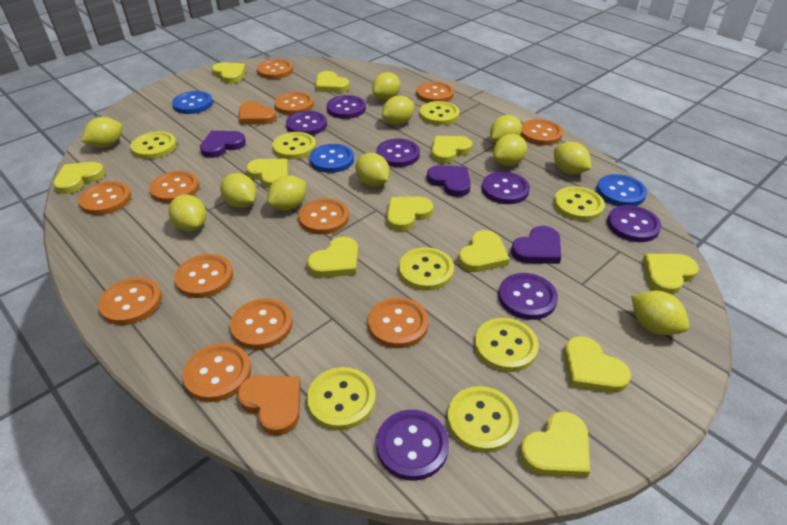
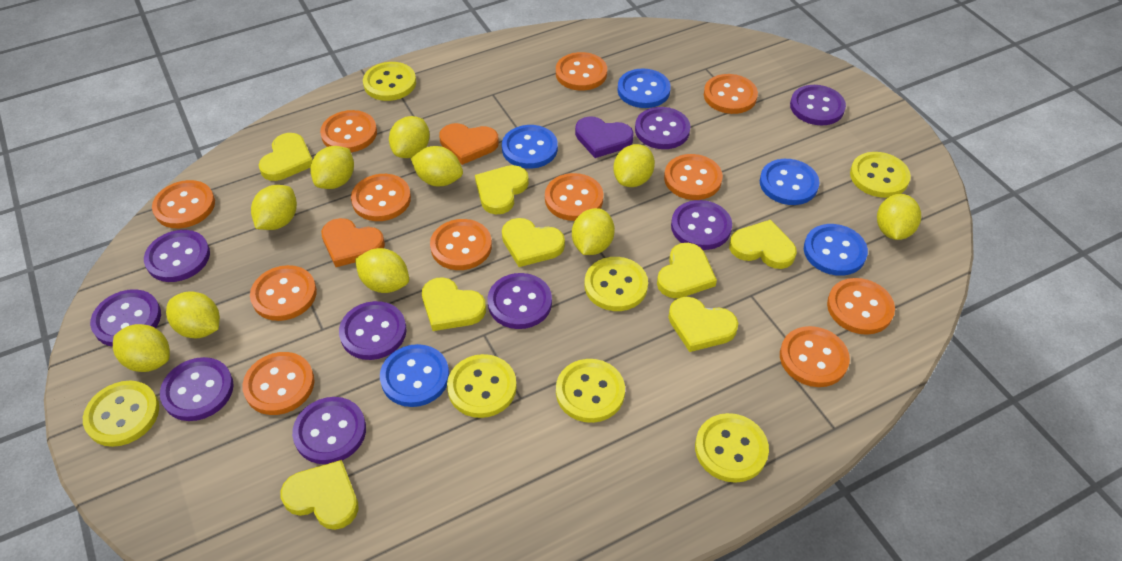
blue button: [172,91,213,114] [310,144,354,173] [596,174,647,206] = 3 -> [380,344,449,407] [502,125,558,169] [617,68,671,108] [760,159,819,205] [804,224,868,276] = 5
purple button: [286,111,327,135] [327,95,366,119] [376,139,420,167] [376,410,449,481] [482,172,530,204] [498,273,558,320] [607,205,661,242] = 7 -> [90,289,161,347] [144,230,210,282] [160,357,234,421] [292,397,366,464] [339,301,407,360] [488,273,552,329] [635,107,690,149] [671,200,732,250] [790,85,846,125] = 9
purple heart: [200,131,246,158] [427,165,471,197] [511,226,561,264] = 3 -> [575,116,634,158] = 1
yellow button: [131,131,177,159] [272,132,316,160] [307,367,376,430] [399,247,454,291] [420,101,460,125] [447,386,518,453] [475,318,539,372] [554,186,605,221] = 8 -> [83,381,159,447] [363,62,416,101] [447,354,517,418] [556,359,625,423] [585,257,648,311] [695,413,769,483] [850,152,911,198] = 7
yellow heart: [53,162,105,194] [212,62,246,83] [246,159,288,188] [307,237,358,278] [316,71,350,93] [387,197,433,231] [432,136,472,163] [458,230,510,272] [520,411,590,477] [564,336,631,393] [643,254,699,295] = 11 -> [259,133,313,181] [281,460,359,530] [422,277,486,331] [475,165,529,214] [502,218,565,267] [657,243,717,298] [668,297,738,352] [729,220,797,269] = 8
yellow lemon: [81,117,122,148] [169,195,206,231] [220,173,257,208] [267,175,306,211] [356,153,390,186] [372,72,401,100] [382,96,415,125] [490,115,522,143] [493,134,527,166] [554,142,591,175] [631,291,689,335] = 11 -> [113,324,170,372] [166,291,220,338] [251,185,297,230] [311,146,354,189] [355,248,409,293] [389,116,430,158] [411,146,463,187] [572,208,615,255] [613,144,655,187] [877,194,921,240] = 10

